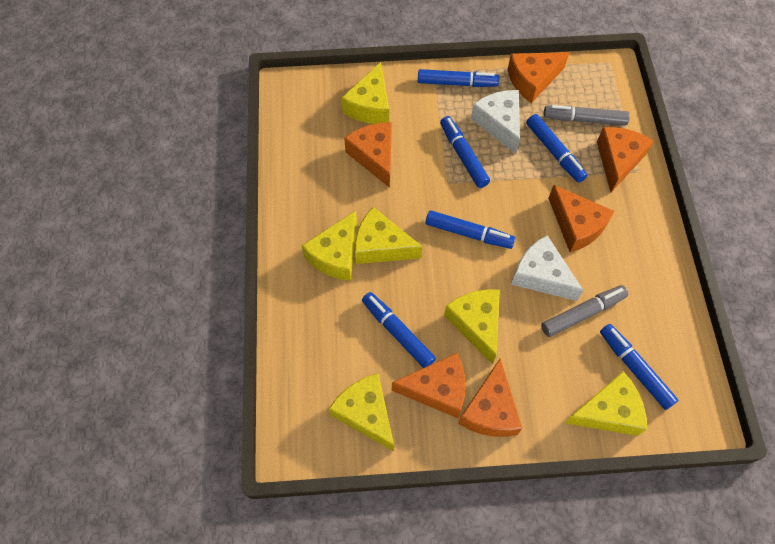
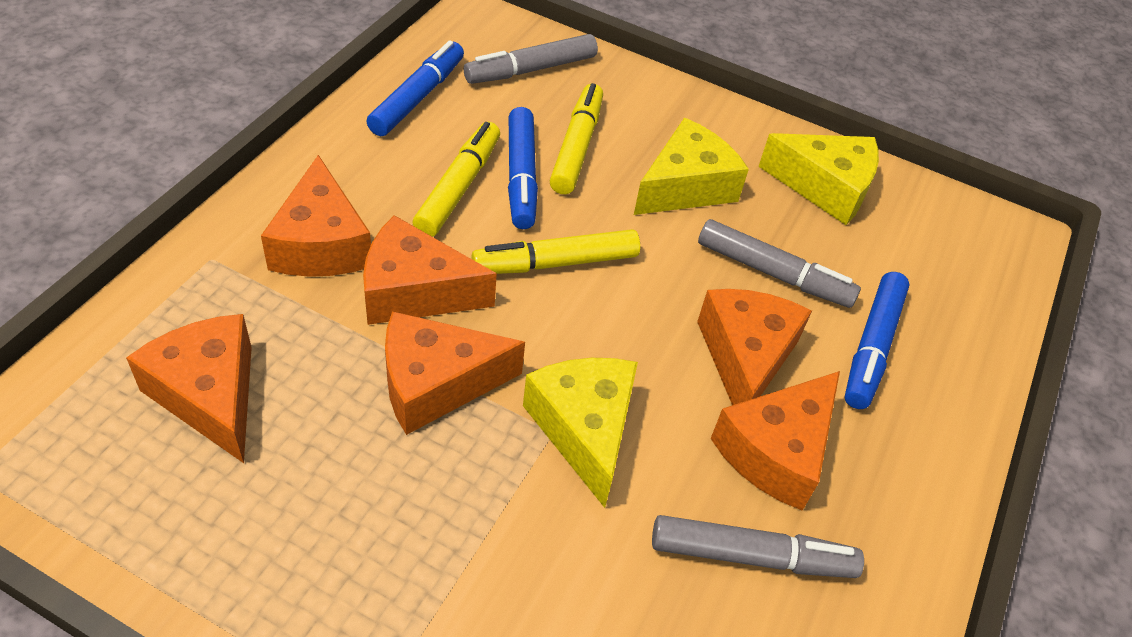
blue marker: [362,292,436,368] [418,69,499,87] [425,210,515,249] [440,116,490,188] [526,114,587,183] [600,324,678,410] = 6 -> [366,40,464,136] [508,107,538,229] [845,272,910,409] = 3
grey marker: [541,285,629,337] [544,105,630,125] = 2 -> [464,34,598,84] [652,515,864,578] [698,219,861,308] = 3
white cheese: [471,90,520,154] [511,236,584,301] = 2 -> none = 0
yellow cheese: [302,211,357,281] [329,374,394,451] [341,62,389,124] [355,207,422,264] [444,289,500,365] [565,371,647,436] = 6 -> [523,358,638,508] [634,118,749,215] [758,133,879,225] = 3
yellow marker: none = 0 -> [413,122,500,237] [472,229,640,274] [550,83,603,194] = 3

